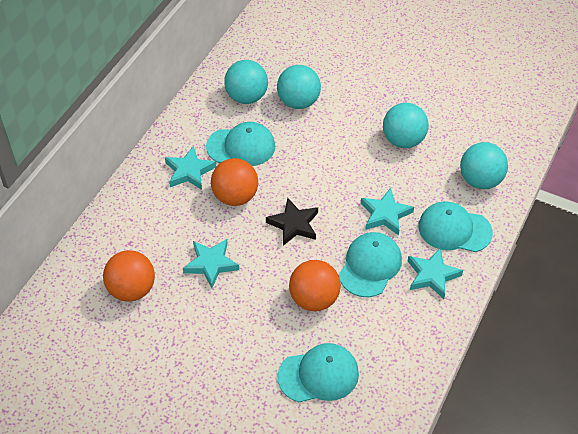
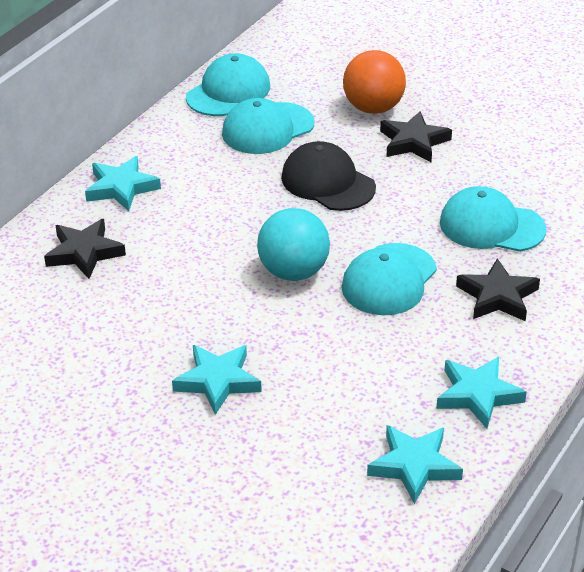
black cap: none = 0 -> [281,141,376,211] = 1
black star: [266,198,318,246] = 1 -> [44,219,126,279] [380,111,452,162] [456,258,540,321] = 3
orange ball: [103,250,155,302] [211,158,258,206] [289,260,341,311] = 3 -> [343,50,406,114] = 1
turquoise ball: [224,60,268,104] [277,65,321,109] [383,103,429,148] [460,142,508,189] = 4 -> [257,208,330,281] = 1

